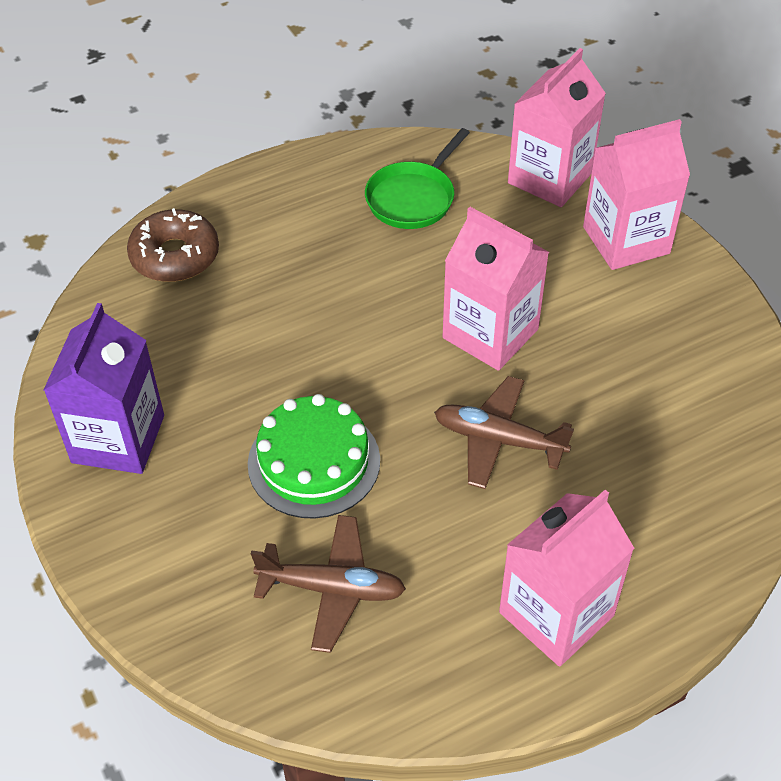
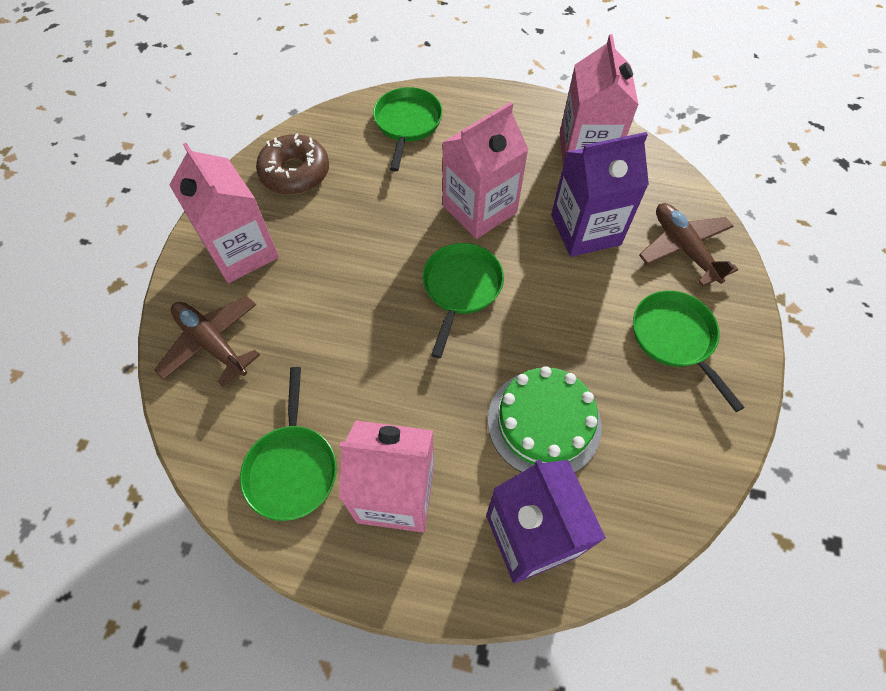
green pan: [365,128,470,229] = 1 -> [240,367,337,521] [373,87,443,172] [422,243,504,358] [633,291,745,412] = 4
purple carton: [44,303,164,474] = 1 -> [486,459,606,583] [551,132,649,257] = 2

